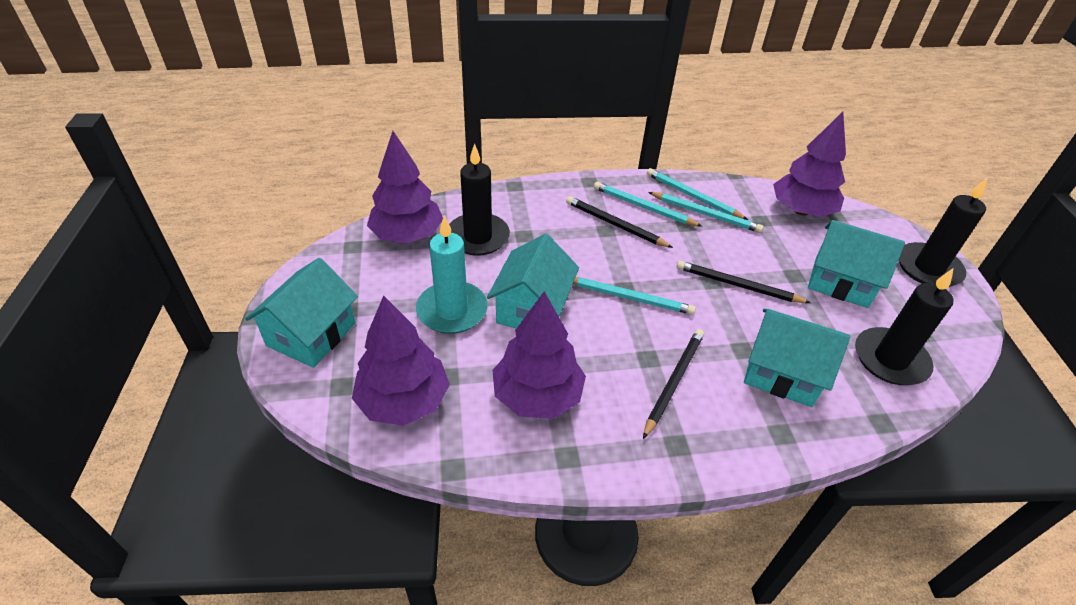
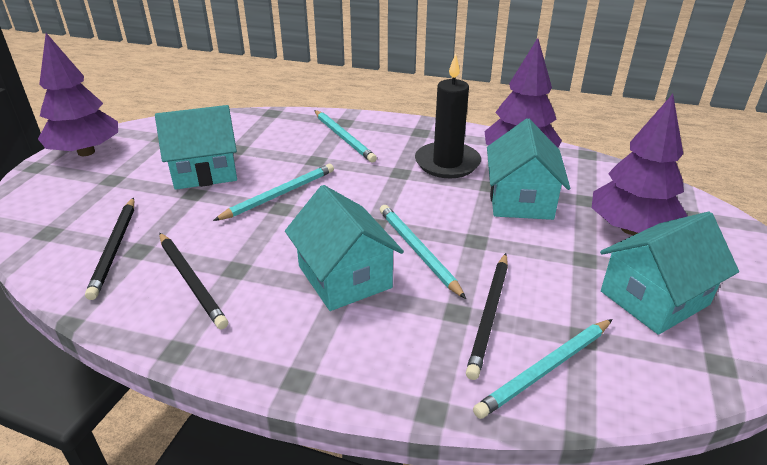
black candle: [449,144,510,256] [855,269,954,385] [899,178,987,287] = 3 -> [415,54,481,178] = 1
purple tree: [352,295,450,426] [367,131,443,243] [492,291,586,419] [773,112,846,217] = 4 -> [38,33,118,156] [485,38,562,148] [592,94,687,235] = 3
turquoise candle: [416,216,488,334] = 1 -> none = 0

